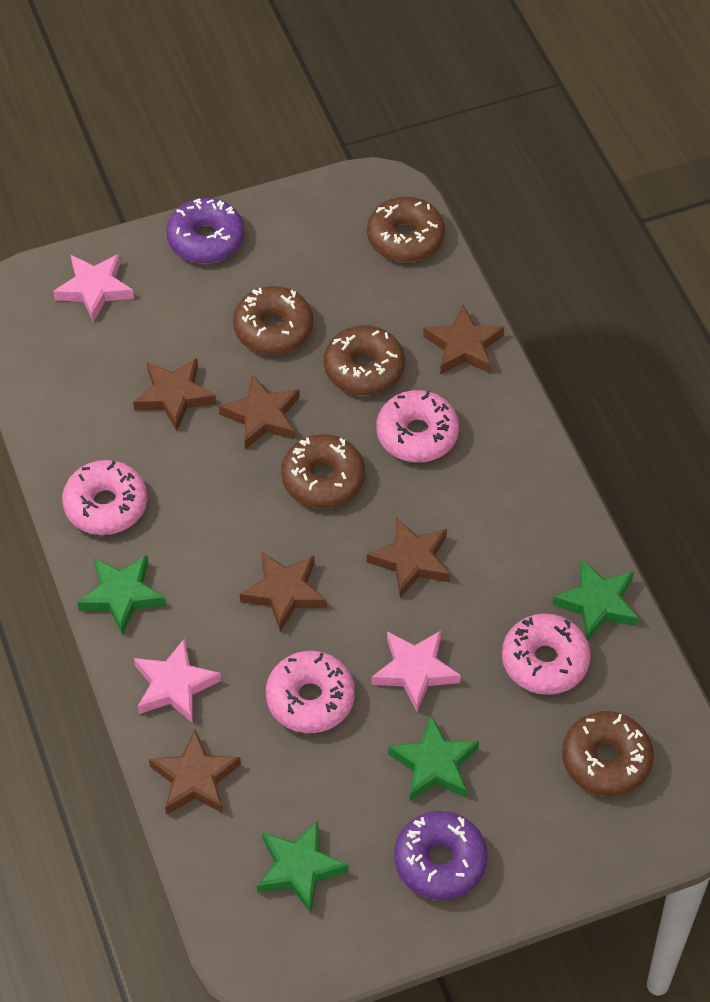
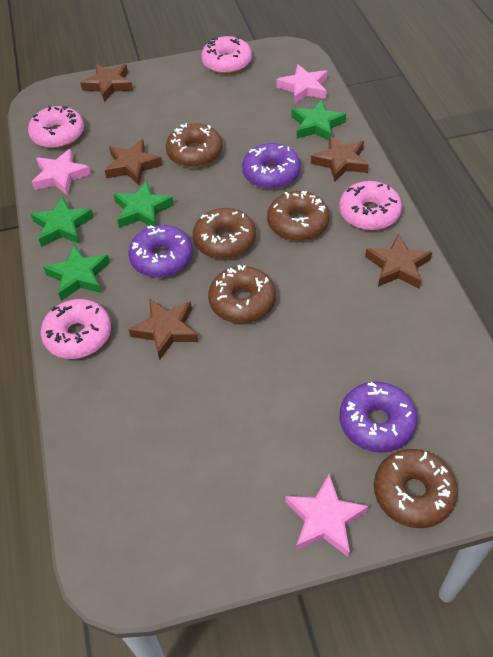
brown star: [133,358,216,431] [149,730,241,815] [219,374,299,449] [240,552,327,632] [367,517,450,598] [423,305,504,374] = 6 -> [80,64,133,102] [105,139,163,185] [128,299,198,360] [311,136,369,182] [365,234,432,289] = 5
purple donut: [166,198,245,264] [394,811,488,900] = 2 -> [128,225,193,278] [242,143,301,189] [339,382,417,453] = 3

